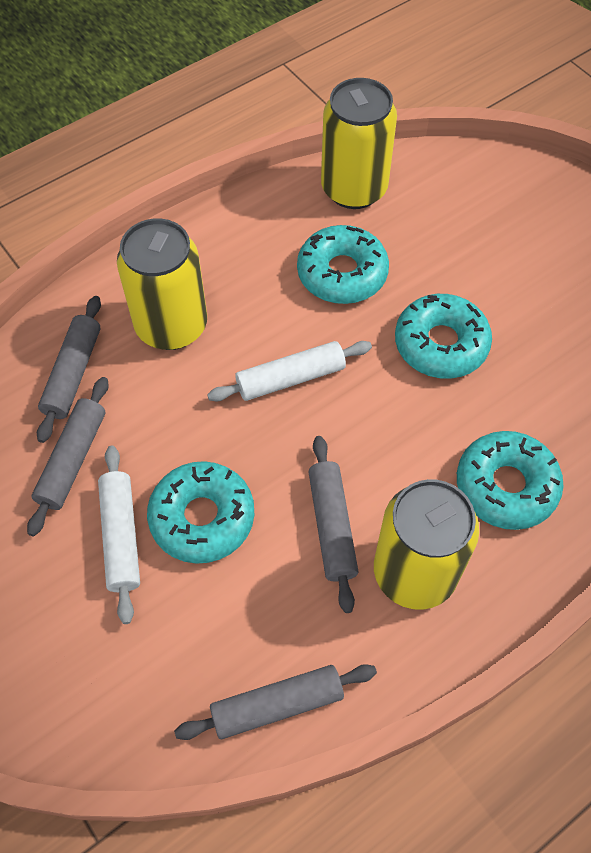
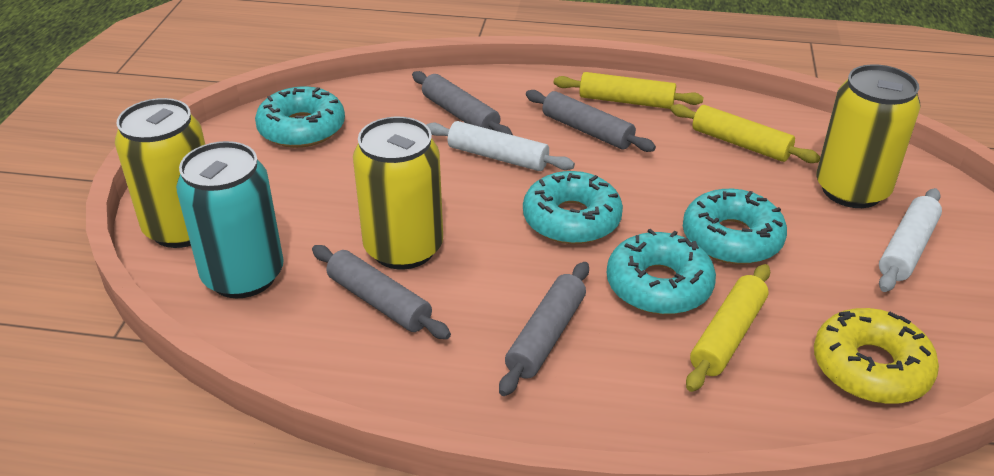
turquoise can: none = 0 -> [176,141,284,298] = 1
yellow donut: none = 0 -> [814,308,939,404] = 1
yellow rolling pin: none = 0 -> [554,72,704,109] [670,104,820,163] [686,264,770,392] = 3

